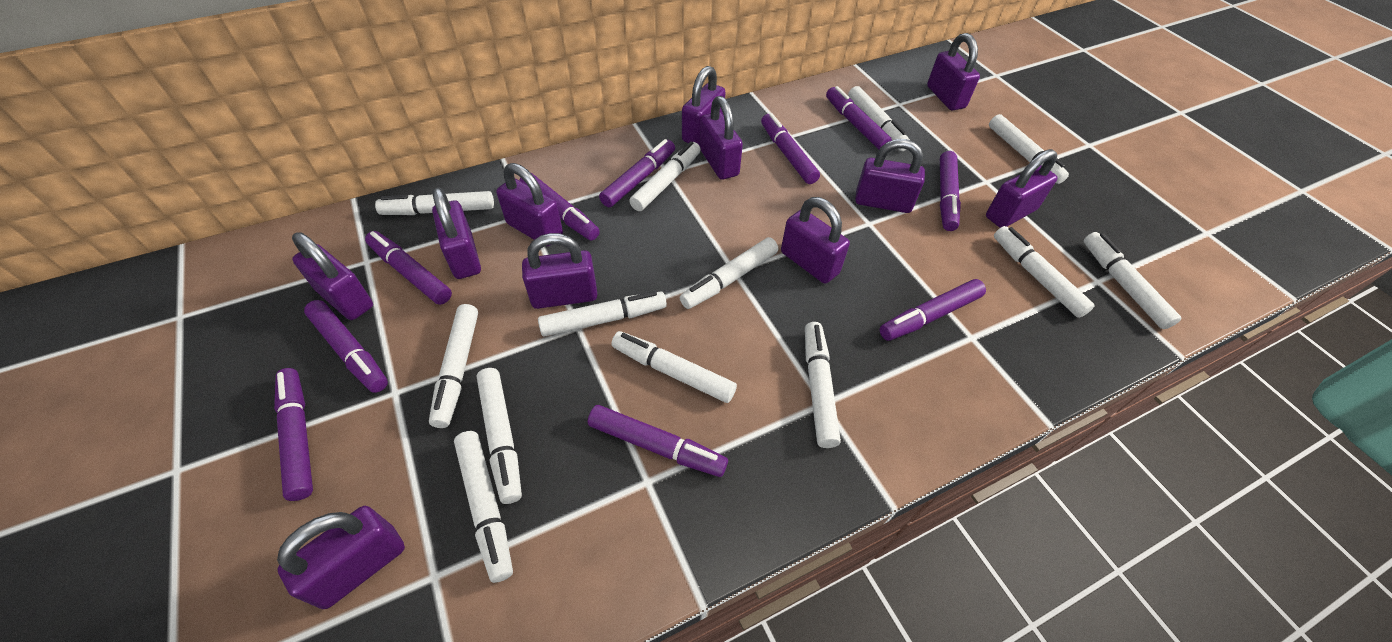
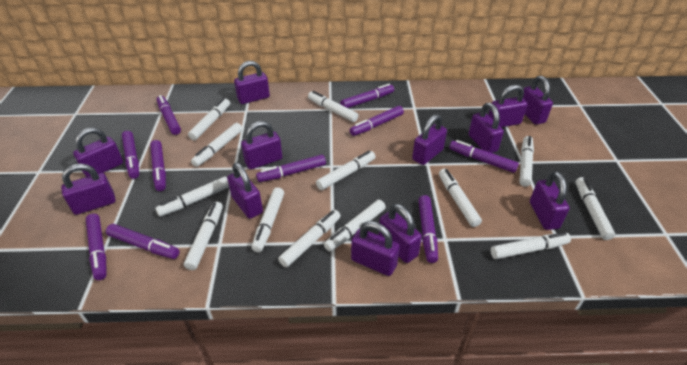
purple padlock: [277,506,405,609] [292,232,373,320] [432,187,481,279] [496,163,563,246] [522,233,597,309] [682,66,726,146] [700,96,743,180] [781,197,850,284] [855,139,925,213] [927,33,980,111] [986,149,1057,228] = 11 -> [61,164,116,215] [73,127,123,177] [227,163,263,219] [234,61,270,104] [241,121,282,169] [351,221,400,276] [379,204,422,263] [412,114,447,165] [468,103,504,153] [489,85,528,127] [523,76,553,125] [530,171,570,230] = 12

